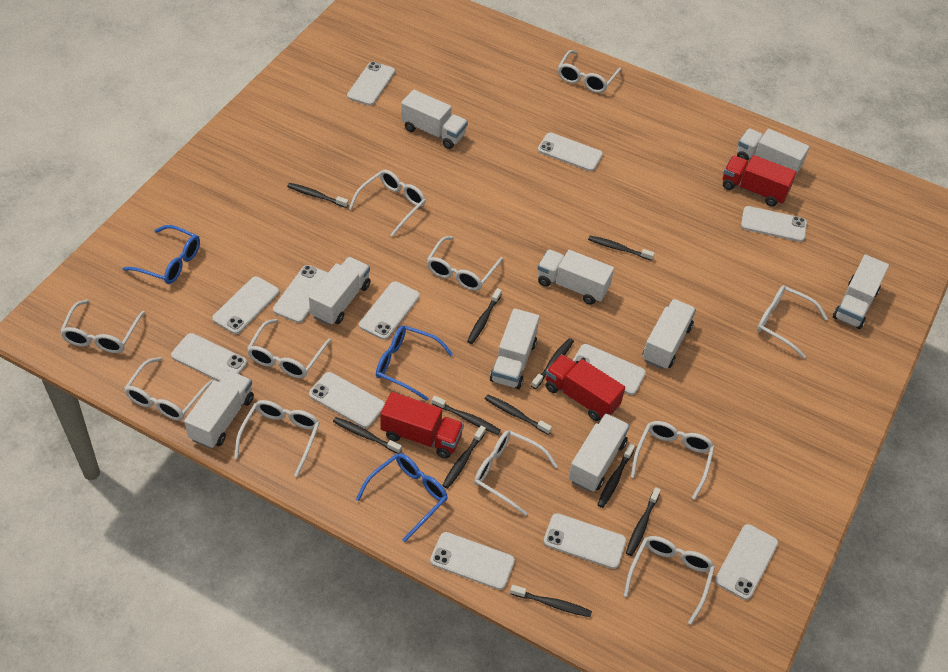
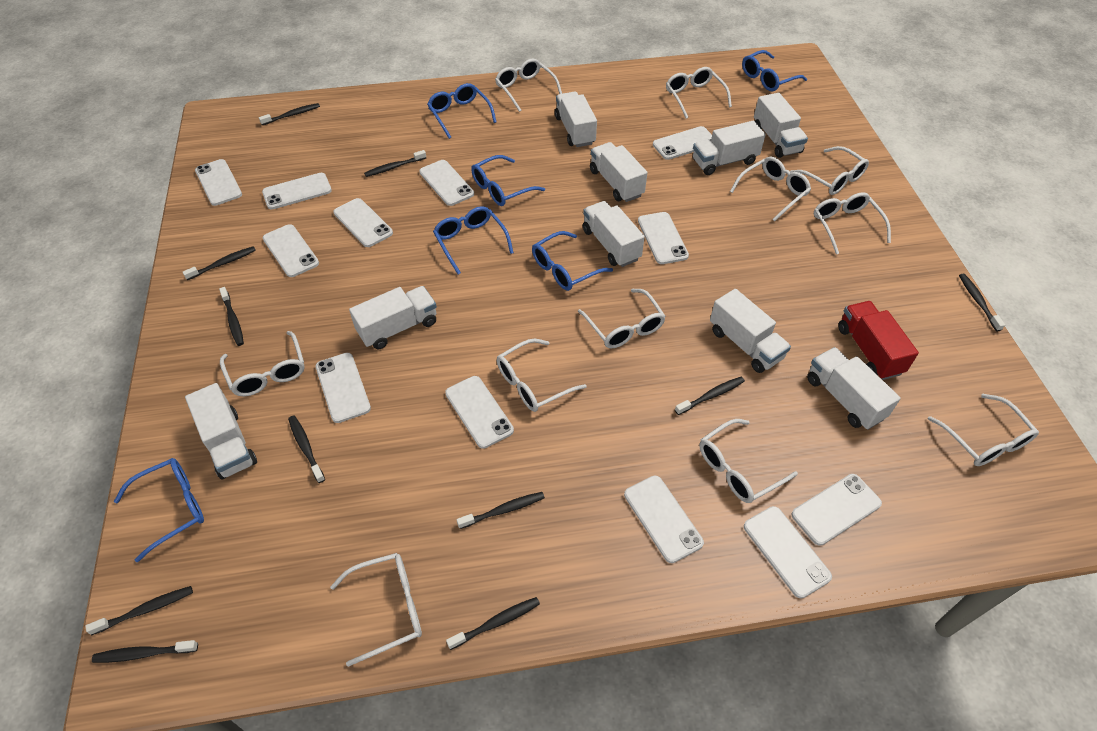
blue glasses: [123,225,200,284] [356,453,448,542] [376,325,453,401] = 3 -> [114,458,204,562] [427,83,496,139] [433,206,514,274] [471,155,545,206] [532,231,613,291] [742,50,807,91] = 6
red truck: [380,392,464,459] [545,354,625,421] [723,155,797,207] = 3 -> [838,301,919,380] = 1

